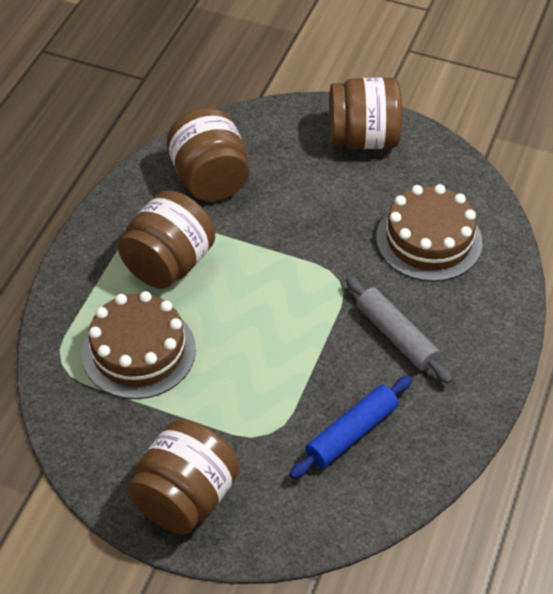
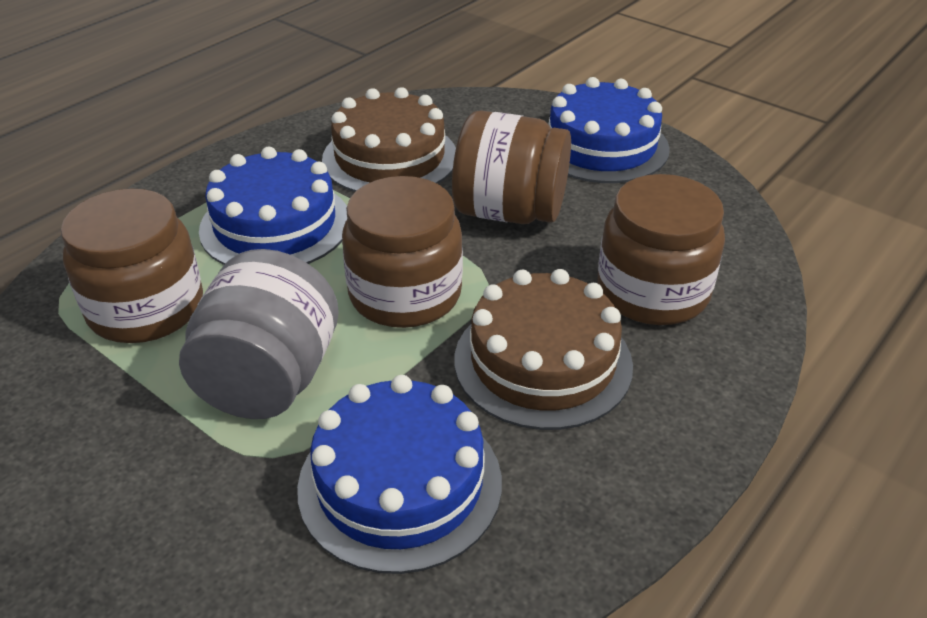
blue cake: none = 0 -> [199,147,347,265] [297,375,502,574] [547,77,670,183] = 3
blue rolling pin: [290,376,412,479] = 1 -> none = 0
grey jar: none = 0 -> [179,249,338,419] = 1
grey rolling pin: [346,277,453,384] = 1 -> none = 0

